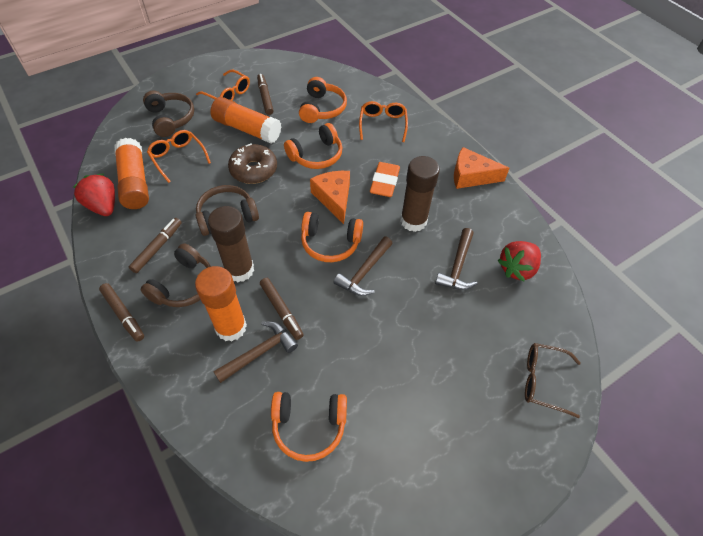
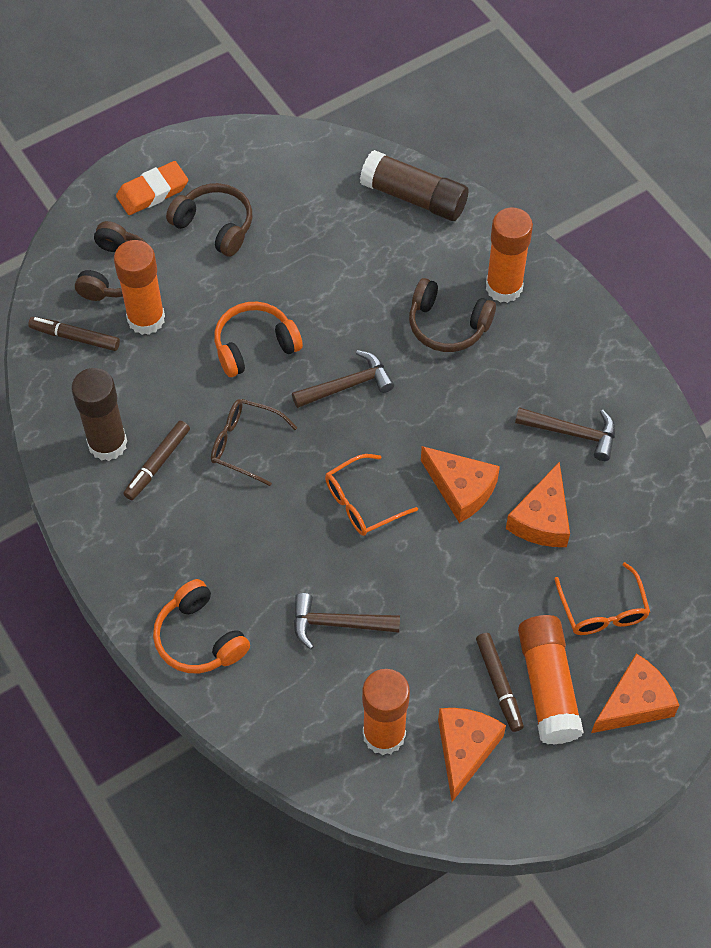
brown donut: [228,144,277,184] = 1 -> none = 0
brown marker: [99,283,144,342] [129,218,182,273] [257,74,274,115] [260,278,304,340] = 4 -> [28,317,120,351] [123,421,190,500] [476,633,524,732] = 3
orange cheese: [310,171,350,224] [454,147,510,189] = 2 -> [421,446,500,523] [438,708,506,802] [506,461,570,547] [591,653,679,733] = 4
orange glasses: [147,130,211,183] [196,70,250,101] [359,101,408,142] = 3 -> [325,454,418,536] [554,562,650,635] = 2
orange glue stick: [114,138,149,209] [195,266,247,341] [210,97,281,144] = 3 -> [114,240,165,335] [362,669,410,755] [486,207,533,303] [518,615,584,745] = 4
orange headphones: [271,392,347,462] [284,123,342,169] [299,77,347,123] [301,212,363,262] = 4 -> [153,579,250,673] [214,302,303,377] = 2
red strawberry: [73,174,115,216] [498,241,541,282] = 2 -> none = 0

